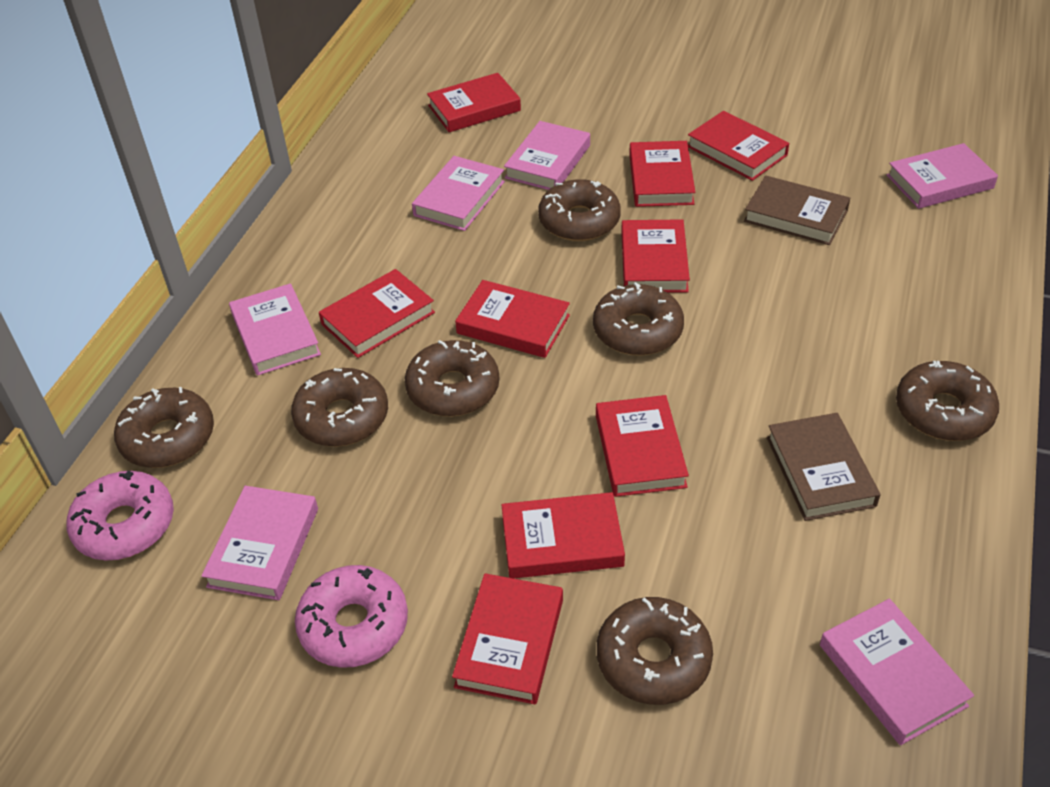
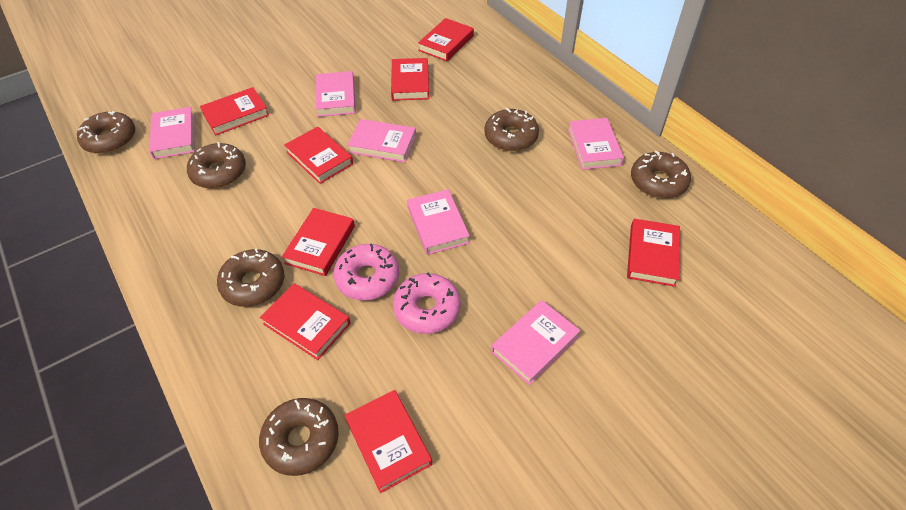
brown book: [744,176,850,245] [767,413,880,521] = 2 -> none = 0
brown donut: [114,387,214,468] [291,368,388,447] [405,340,499,417] [538,179,621,241] [593,282,684,356] [597,597,713,705] [896,361,999,441] = 7 -> [77,111,135,154] [187,142,246,189] [217,249,284,307] [259,398,339,476] [484,108,539,151] [631,151,691,199] = 6
red book: [319,269,435,358] [427,73,521,132] [452,573,563,704] [455,280,570,358] [502,492,625,579] [596,395,689,497] [621,219,690,293] [629,141,695,207] [688,111,789,181] = 9 -> [200,87,269,136] [260,283,351,360] [282,208,355,276] [284,126,353,184] [344,390,432,493] [391,58,429,101] [418,18,474,61] [627,219,680,287] = 8

